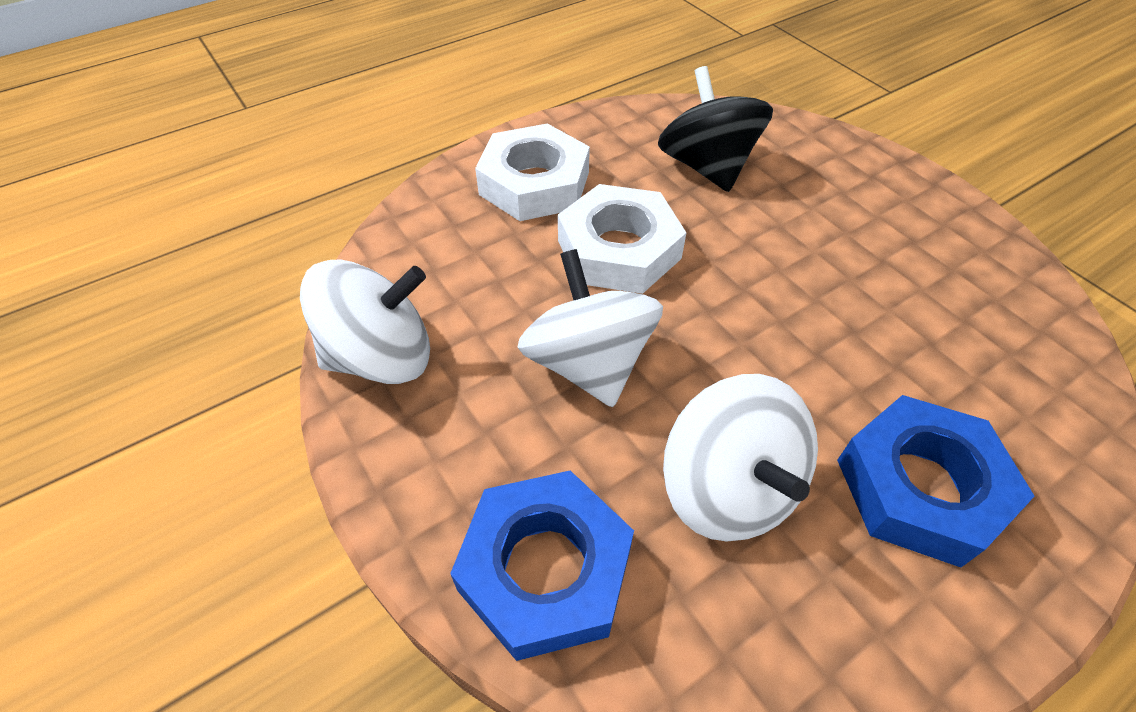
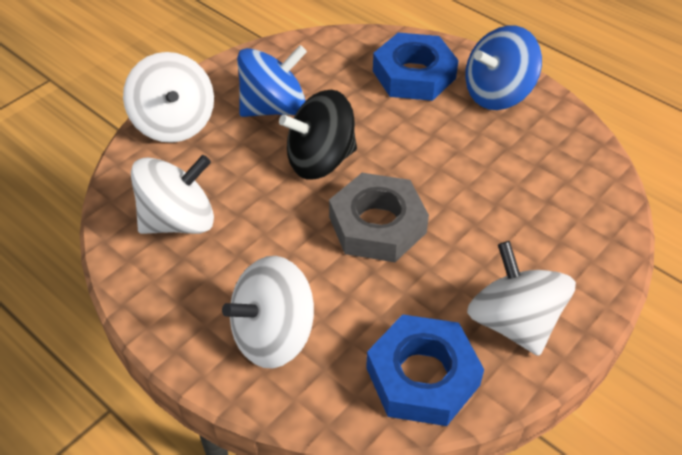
blue spinning top: none = 0 -> [237,45,307,117] [465,26,542,110] = 2
grey nut: none = 0 -> [329,173,429,262] = 1
white nut: [475,123,590,221] [558,184,686,294] = 2 -> none = 0
white spinning top: [300,260,430,384] [517,249,663,407] [663,374,818,541] = 3 -> [123,52,214,143] [131,155,214,234] [222,256,314,368] [467,241,576,356] = 4

